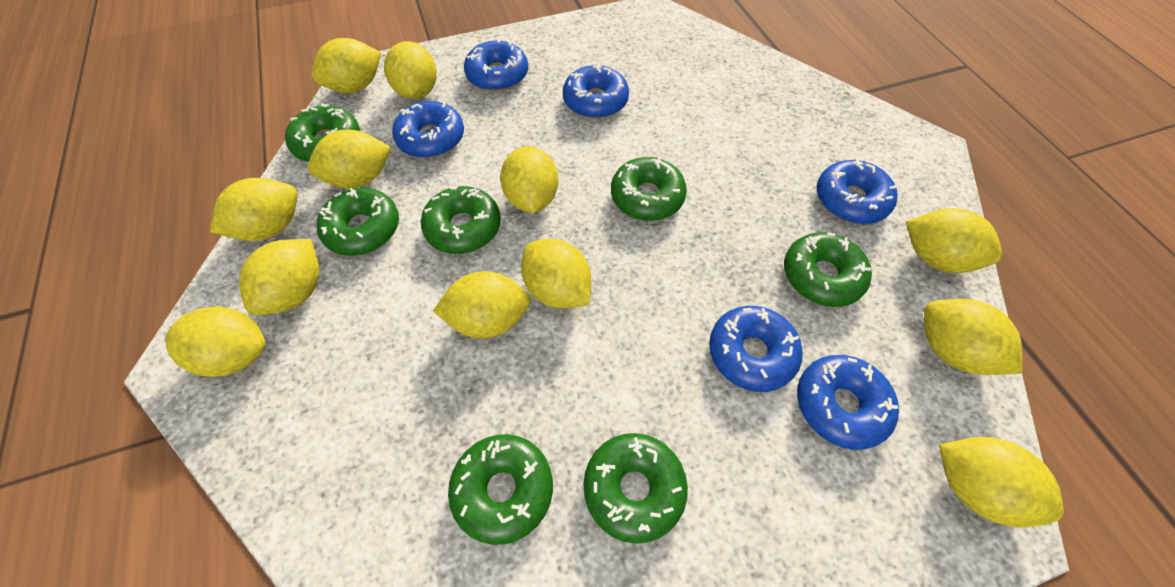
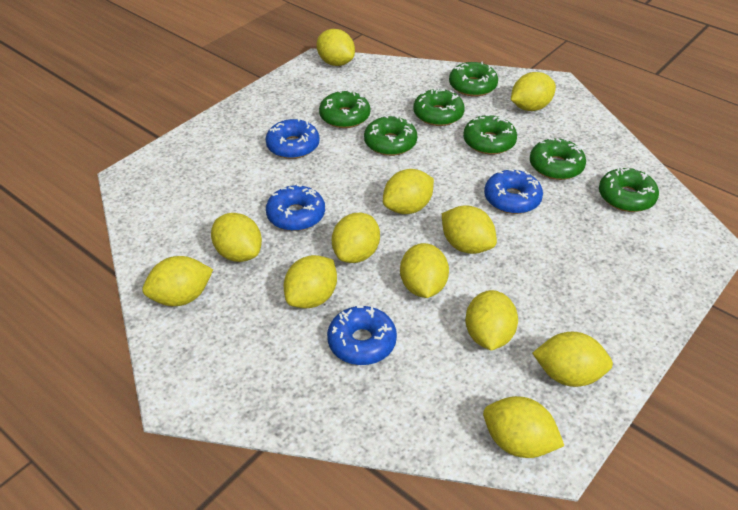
blue donut: [392,101,464,158] [464,38,528,91] [563,63,629,118] [709,306,803,392] [797,355,899,450] [817,158,898,224] = 6 -> [266,118,319,159] [266,184,325,231] [327,306,397,365] [484,169,543,214] = 4

